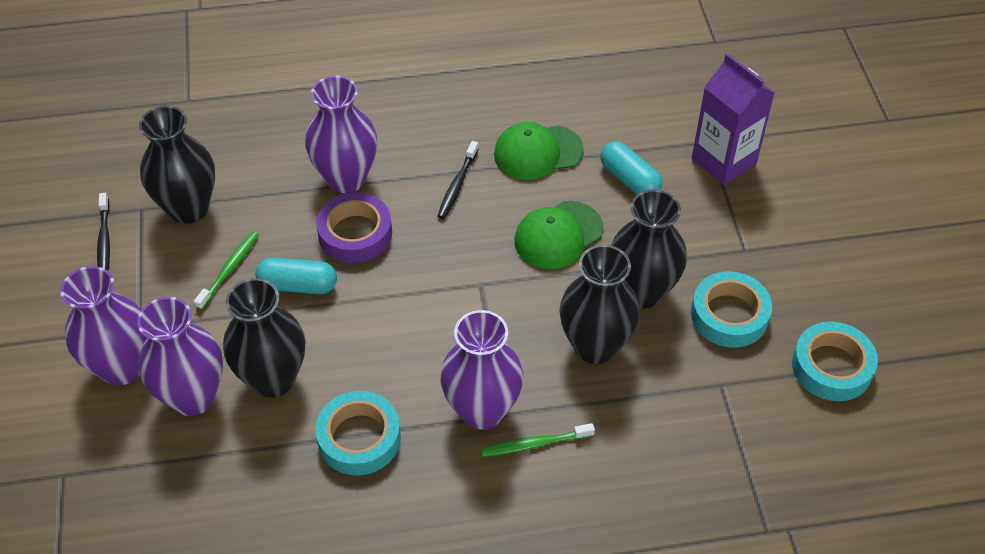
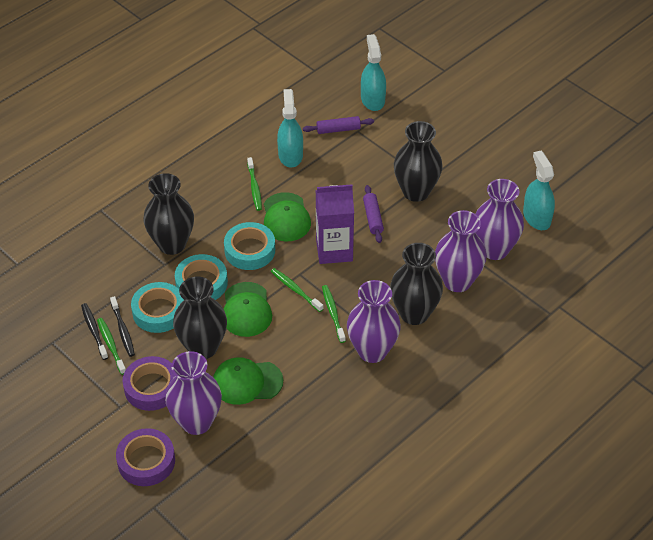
green cap: [494,122,584,180] [514,201,603,269] = 2 -> [213,357,283,405] [224,282,272,337] [264,192,311,241] = 3
green toothbrush: [194,231,259,310] [481,423,595,457] = 2 -> [97,318,126,375] [247,157,262,211] [271,268,323,312] [322,285,346,343] = 4
purple rolling pin: none = 0 -> [303,116,374,134] [363,185,384,243] = 2
purple tape: [316,192,392,263] = 1 -> [116,428,175,486] [123,356,175,411] = 2
turquoise capsule: [256,258,337,294] [600,141,663,195] = 2 -> none = 0
turquoise spray bottle: none = 0 -> [277,89,303,168] [361,34,386,111] [523,151,555,230] = 3

